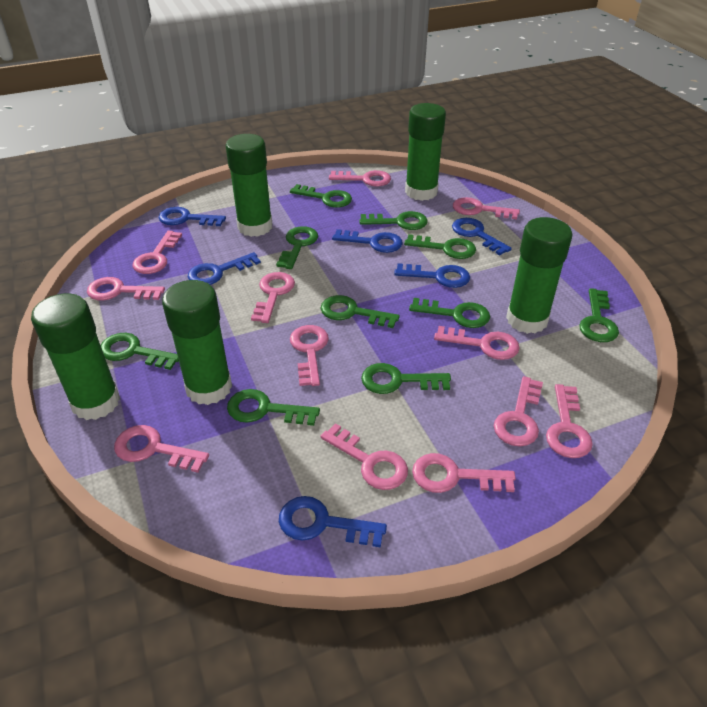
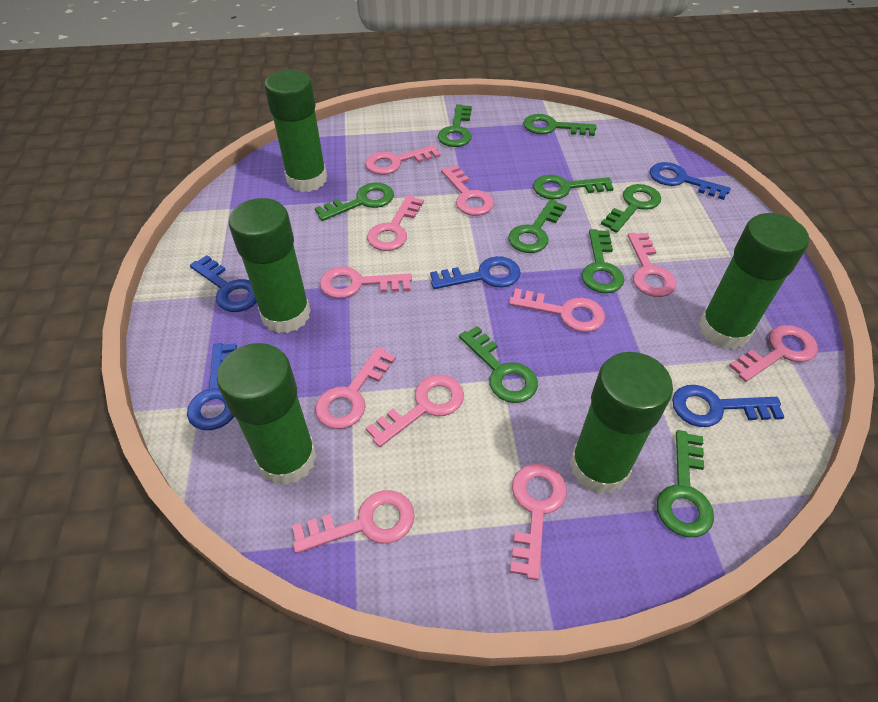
blue key: [159,207,226,226] [188,252,261,285] [279,496,387,548] [332,229,403,253] [394,263,470,288] [452,218,512,255] = 6 -> [187,343,237,430] [190,255,257,312] [430,256,521,289] [650,162,731,200] [672,385,784,427] = 5
green key: [101,333,179,370] [227,389,320,426] [276,226,318,269] [290,184,352,207] [320,295,400,328] [359,211,428,230] [361,363,451,394] [404,234,476,259] [409,298,490,328] [579,288,619,342] = 10 -> [315,182,394,221] [438,104,472,147] [459,326,538,403] [508,199,567,253] [523,114,596,136] [533,175,614,199] [581,229,625,293] [601,184,661,233] [657,430,714,537] = 9
pink key: [87,277,165,301] [114,425,209,473] [132,230,182,274] [251,272,295,323] [290,325,329,386] [320,423,408,490] [329,170,391,187] [412,453,516,493] [434,326,520,360] [453,197,520,219] [494,376,543,447] [546,384,593,458] = 12 -> [292,490,414,554] [315,347,396,429] [320,266,412,298] [365,145,440,175] [366,375,464,447] [367,195,424,251] [441,165,494,216] [509,288,605,332] [510,464,567,580] [628,233,676,297] [729,325,818,382] = 11

